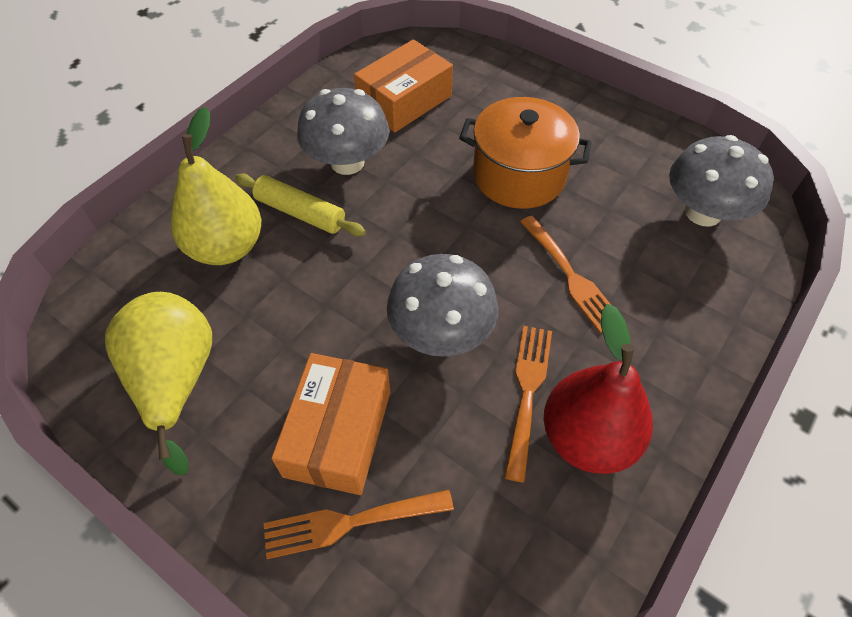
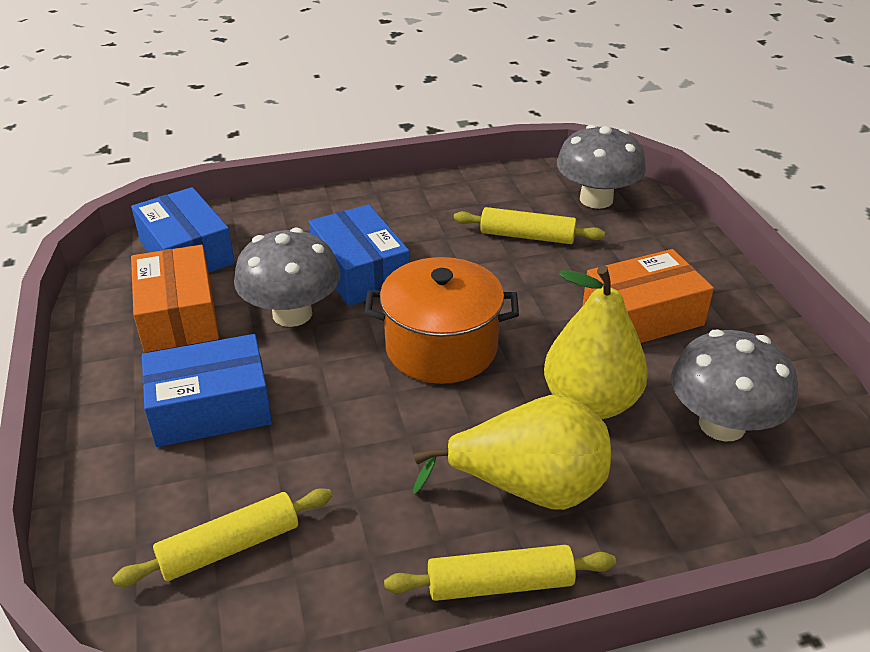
blue box: none = 0 -> [131,187,235,273] [142,334,272,447] [309,204,410,306] = 3
orange fork: [264,490,454,559] [504,326,552,482] [520,216,611,333] = 3 -> none = 0
red pear: [544,304,653,474] = 1 -> none = 0
yellow rolling pin: [235,173,366,236] = 1 -> [112,488,332,587] [384,545,616,601] [454,207,605,244] = 3

